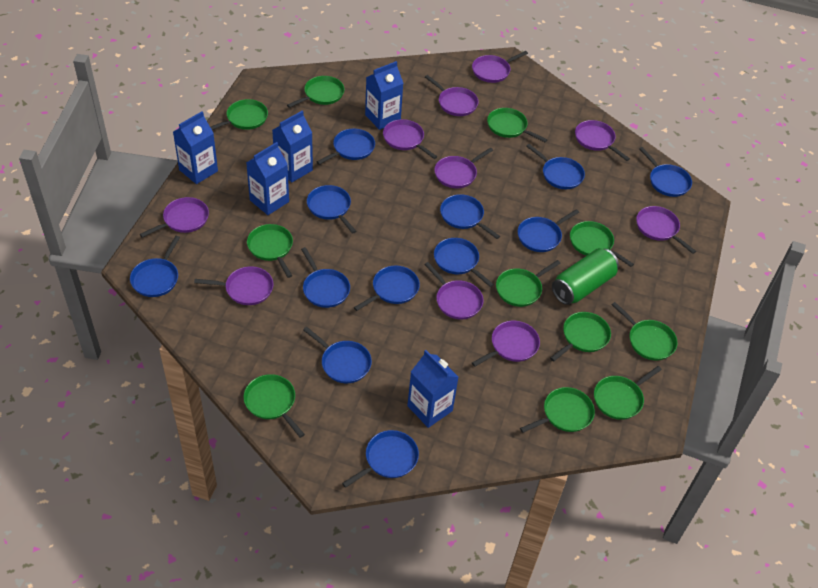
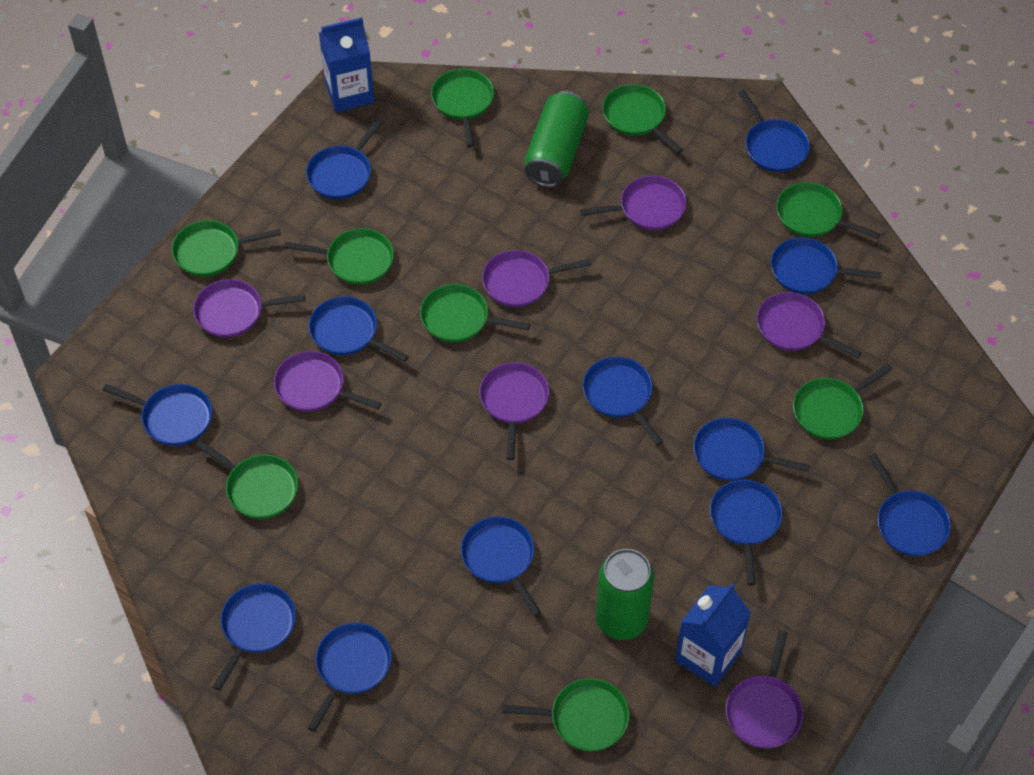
blue carton: [173,111,218,184] [246,142,289,215] [272,111,313,182] [365,61,403,130] [407,350,459,428] = 5 -> [319,17,374,112] [675,583,751,687] = 2
green can: [552,248,619,305] = 1 -> [525,91,589,187] [596,549,654,640] = 2
green pan: [210,99,268,130] [243,374,305,438] [247,224,293,278] [287,76,345,108] [487,108,548,142] [496,260,561,307] [520,387,595,433] [550,312,611,362] [570,221,634,267] [594,366,662,420] [612,302,678,361] = 11 -> [172,220,281,277] [195,440,298,519] [284,228,394,285] [420,284,530,342] [431,69,494,147] [502,678,630,751] [602,84,683,154] [777,182,880,239] [793,363,892,439] = 9
purple pan: [140,197,209,238] [194,266,273,305] [383,119,437,159] [424,262,484,319] [425,75,479,116] [434,148,493,188] [472,51,528,83] [472,321,540,367] [575,120,630,161] [636,206,696,254] = 10 -> [193,279,305,338] [274,351,382,412] [479,362,549,460] [482,250,592,307] [580,175,687,230] [726,630,803,748] [757,292,862,358] = 7

